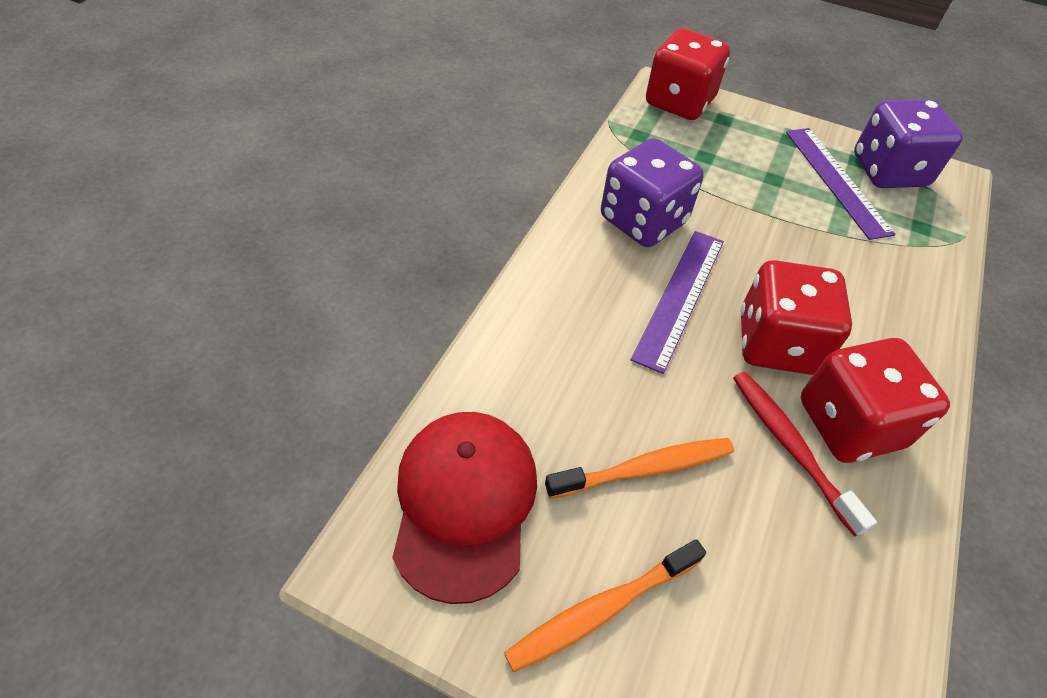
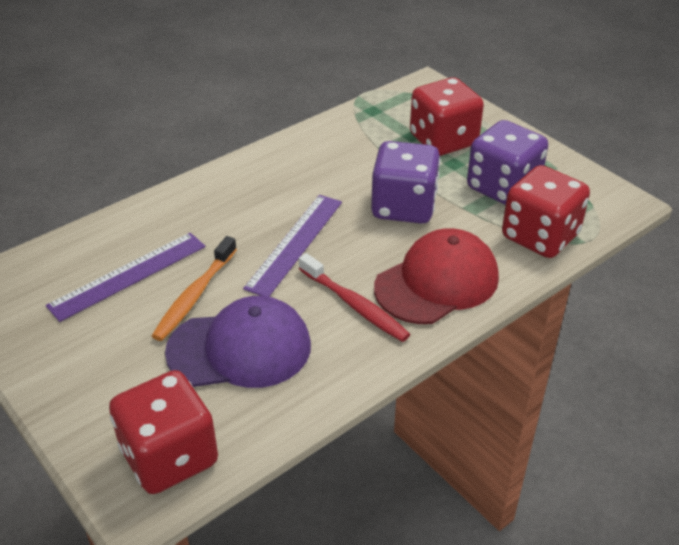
orange toothbrush: [504,539,706,672] [545,438,734,499] = 2 -> [152,236,237,341] = 1
purple cap: none = 0 -> [165,296,311,388] = 1

